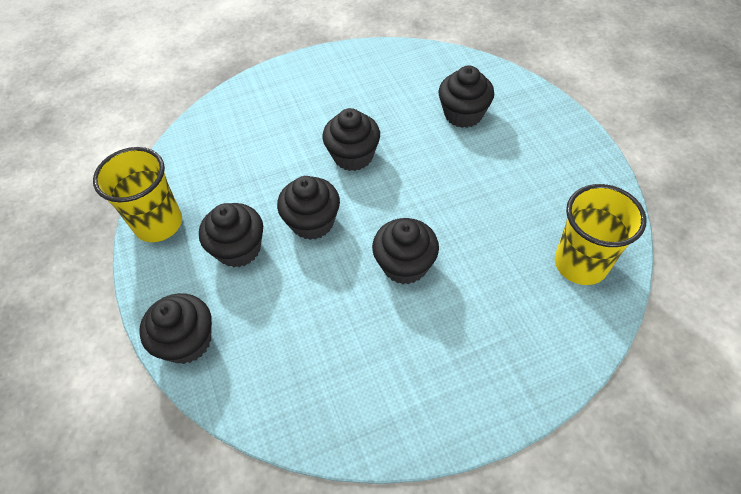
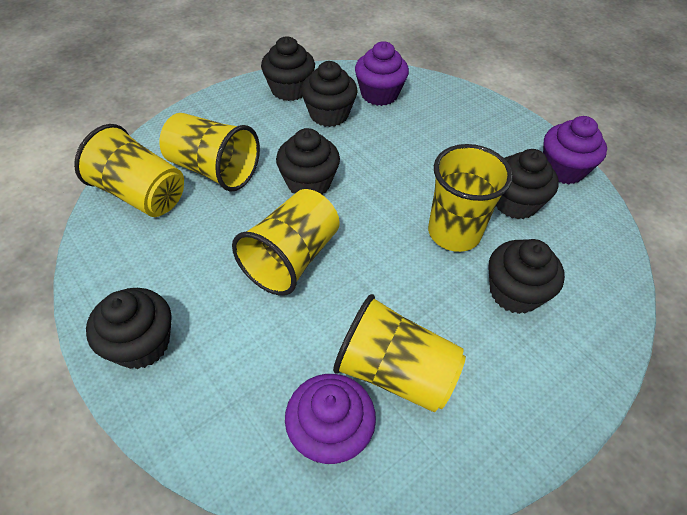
purple cupcake: none = 0 -> [285,374,376,464] [355,41,409,106] [543,116,607,184] = 3
yellow cup: [93,147,182,242] [555,184,647,285] = 2 -> [74,124,184,217] [159,113,260,191] [232,189,340,296] [333,294,466,413] [428,144,513,252] = 5

